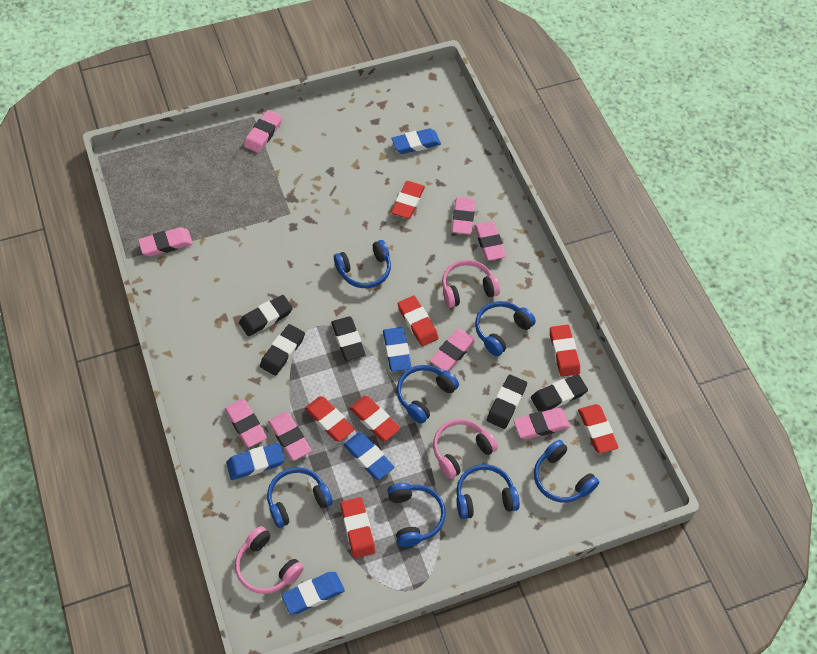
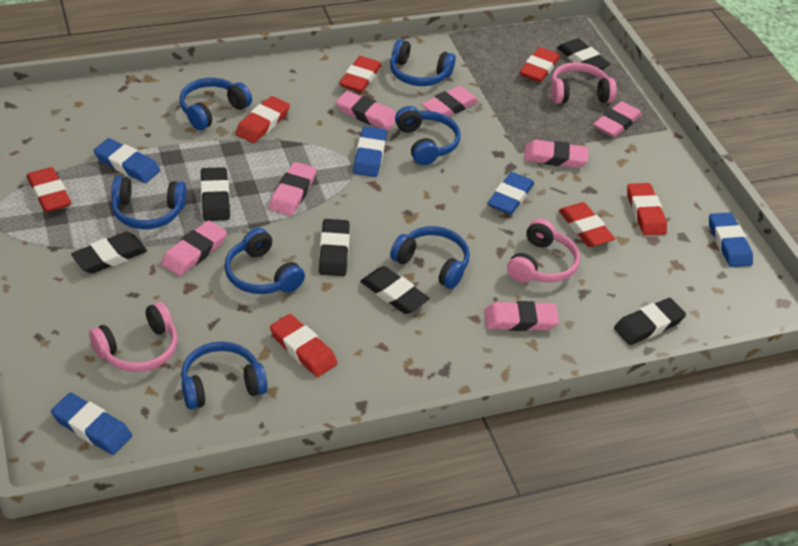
black eraser: [239,295,293,336] [260,324,305,376] [331,316,365,361] [487,374,527,429] [531,374,588,412] = 5 -> [71,232,147,274] [201,167,230,221] [319,219,350,276] [360,266,430,314] [557,38,610,70] [614,298,686,345] = 6
pink eraser: [138,227,193,256] [225,399,267,447] [244,110,282,153] [268,412,312,461] [430,329,476,371] [452,197,475,234] [474,221,506,261] [513,408,570,439] = 8 -> [161,220,227,276] [269,162,316,216] [336,91,396,131] [422,86,479,116] [484,301,559,331] [524,140,588,168] [594,101,642,138] = 7

